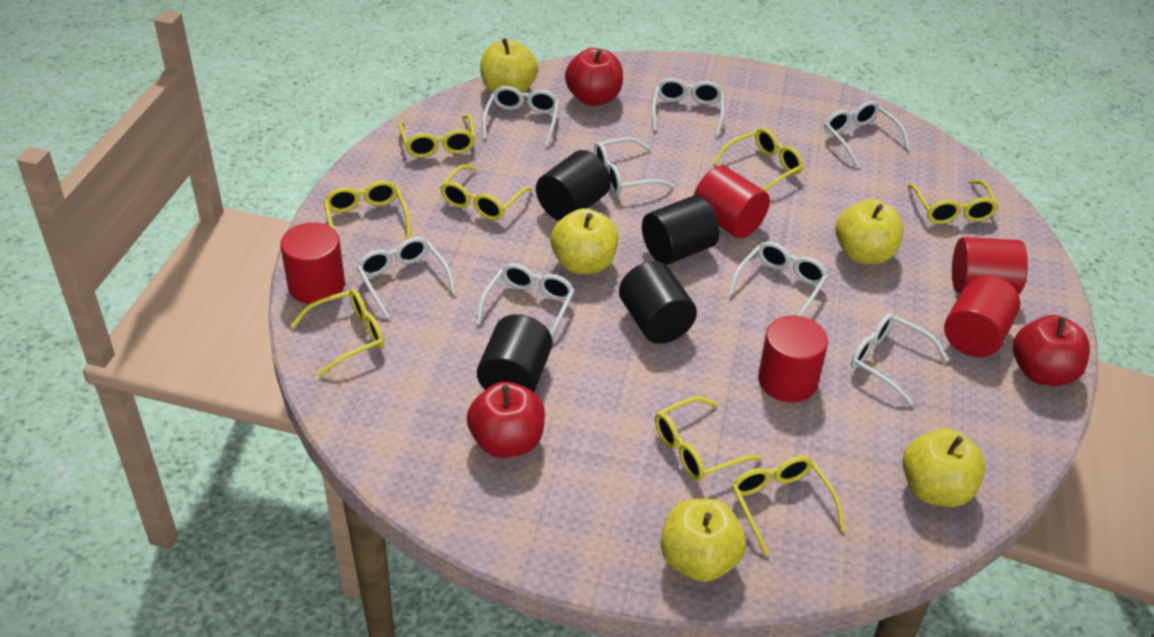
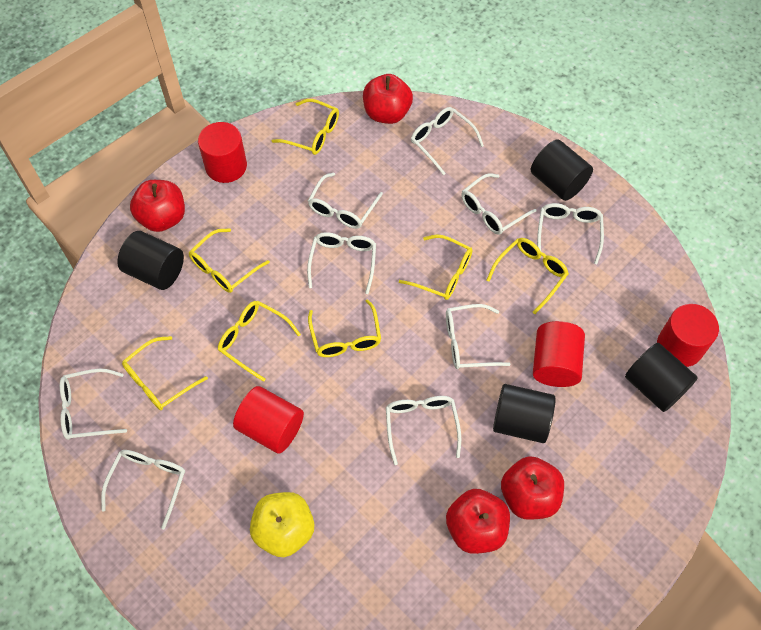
red apple: [467,382,545,458] [565,48,623,106] [1013,315,1090,386] = 3 -> [130,180,185,232] [363,74,413,124] [446,489,510,554] [501,456,564,520] = 4
red cylinder: [280,222,345,304] [694,166,770,238] [758,315,828,402] [944,275,1021,357] [952,237,1028,295] = 5 -> [198,122,247,183] [233,386,304,454] [533,321,585,387] [657,304,719,367] = 4
white glasses: [357,237,456,319] [476,263,575,337] [482,86,559,146] [594,137,674,194] [652,78,724,136] [728,242,828,316] [824,101,910,167] [851,313,948,405] = 8 -> [60,369,127,440] [101,450,185,530] [307,232,376,294] [308,173,383,229] [386,396,461,465] [411,107,484,175] [446,304,511,369] [461,173,536,235] [537,203,604,264] = 9
yellow apple: [480,38,538,93] [551,208,618,275] [661,499,746,582] [835,199,904,264] [902,429,986,507] = 5 -> [250,492,314,557] = 1
yellow glasses: [290,289,384,377] [324,181,411,251] [398,114,476,158] [440,164,533,220] [655,397,762,481] [712,128,804,191] [731,456,845,556] [907,180,999,224] = 8 -> [122,336,208,410] [189,228,270,293] [218,301,301,382] [272,99,339,155] [308,299,381,357] [399,234,473,300] [487,238,569,314] = 7

